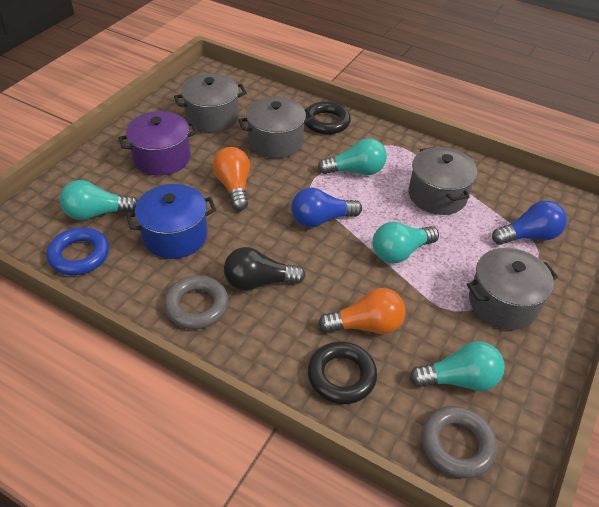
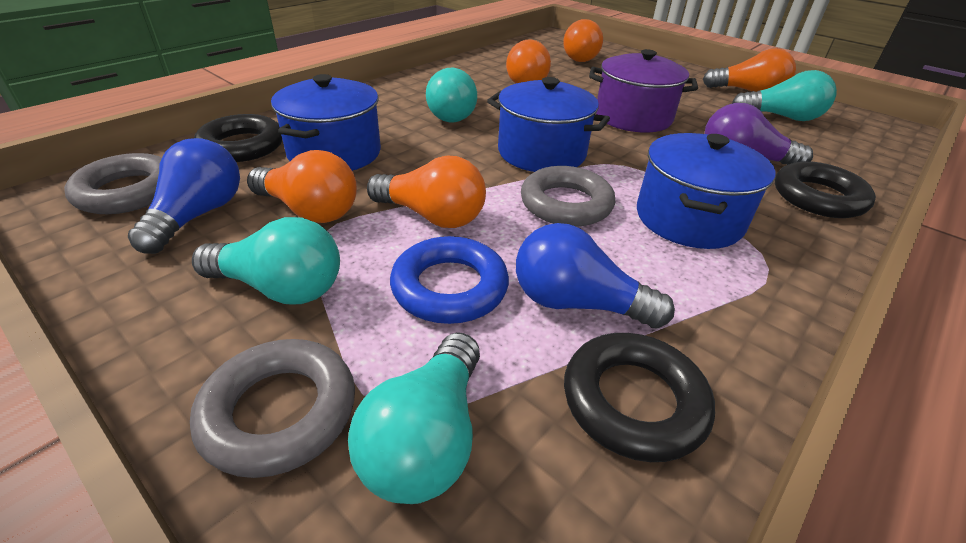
black light bulb: [224,247,306,291] = 1 -> none = 0
black ring: [305,101,351,135] [308,342,377,404] = 2 -> [194,114,283,162] [564,333,715,462] [775,161,876,218] = 3
blue pot: [126,184,216,259] = 1 -> [271,74,381,171] [487,77,610,172] [637,133,776,249] = 3
grey pot: [174,74,247,132] [238,97,313,158] [409,147,478,215] [467,248,558,330] = 4 -> none = 0
grey ring: [164,275,229,329] [421,406,497,478] = 2 -> [64,153,162,214] [190,339,355,478] [521,166,615,227] = 3
orange light bulb: [212,147,250,211] [318,288,406,334] = 2 -> [247,150,357,223] [367,156,486,228] [506,40,551,84] [563,19,603,62] [703,48,796,92] = 5
purple light bulb: none = 0 -> [704,103,813,165] = 1

